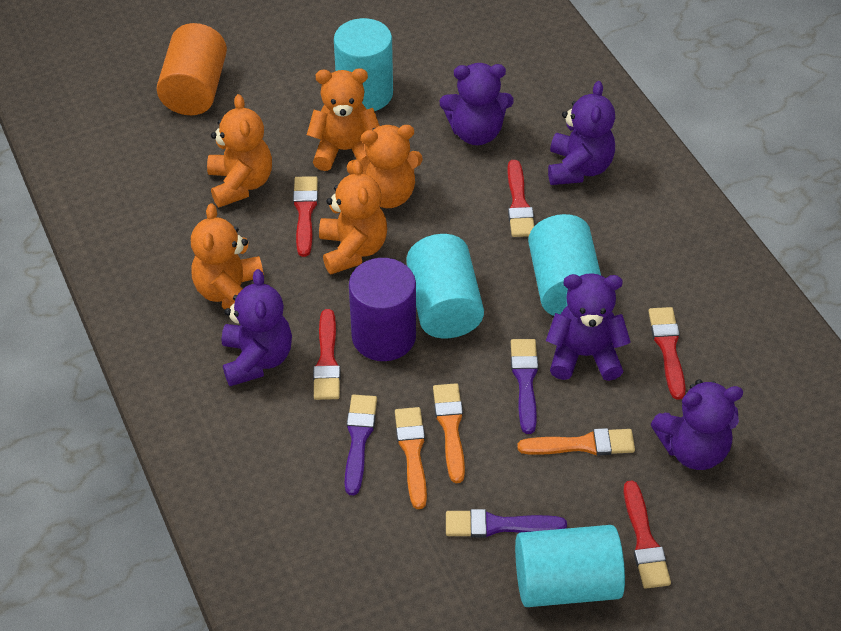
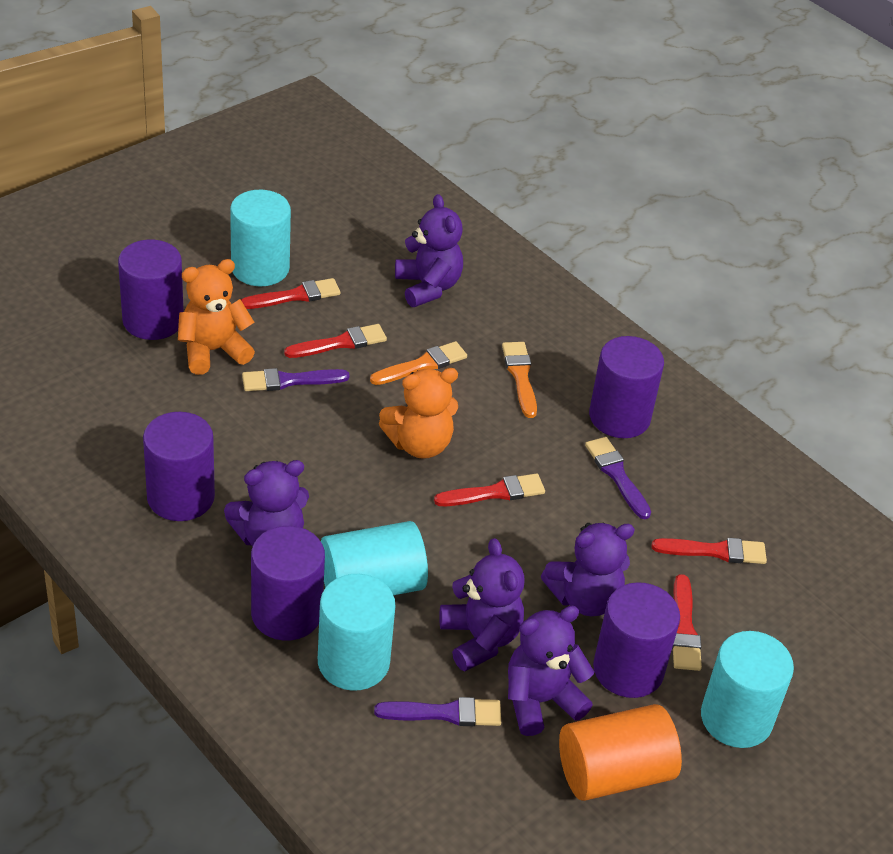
orange brush: [395,407,427,509] [433,383,465,483] [517,428,635,456] = 3 -> [370,341,467,385] [502,342,537,418] = 2
orange teddy bear: [191,204,264,309] [207,94,272,207] [307,68,380,171] [319,160,387,274] [347,125,423,208] = 5 -> [178,259,255,375] [379,368,458,459] = 2
purple cylinder: [349,258,416,361] = 1 -> [118,240,184,340] [143,412,215,521] [251,526,325,641] [589,336,664,438] [593,582,680,698] = 5

